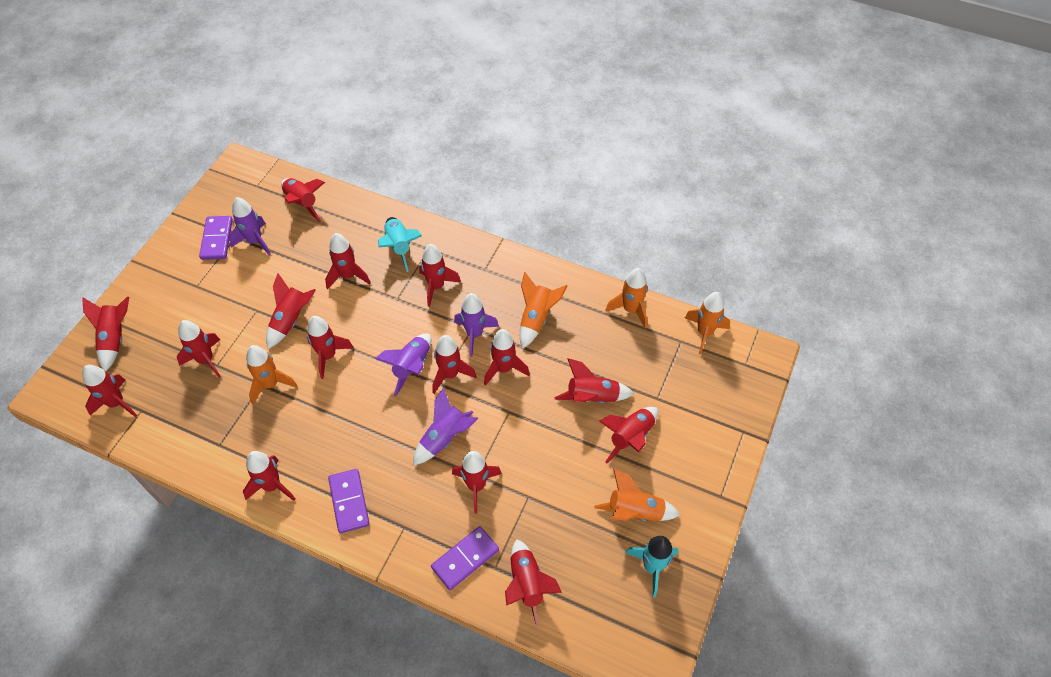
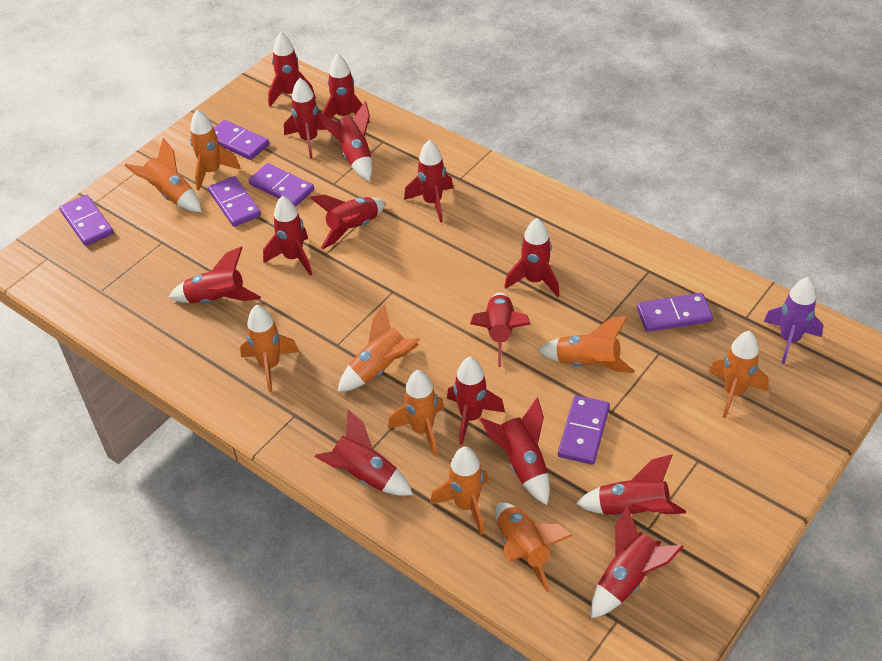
orange rocket: [246,345,297,404] [520,272,567,349] [594,469,680,521] [606,268,648,328] [685,292,730,354] = 5 -> [124,138,201,212] [190,109,241,190] [240,305,299,392] [337,305,420,392] [388,370,445,457] [430,447,488,535] [495,502,572,592] [538,316,635,373] [709,331,769,419] = 9
purple domino: [199,216,233,260] [328,469,370,533] [431,526,499,590] = 3 -> [59,195,114,246] [208,176,261,227] [214,120,269,160] [249,163,314,207] [558,395,610,465] [637,293,713,332] = 6
purple rocket: [229,197,271,255] [375,334,431,397] [413,387,478,465] [454,293,499,357] = 4 -> [763,277,823,364] = 1
turquoise rocket: [378,217,422,272] [625,536,678,597] = 2 -> none = 0

